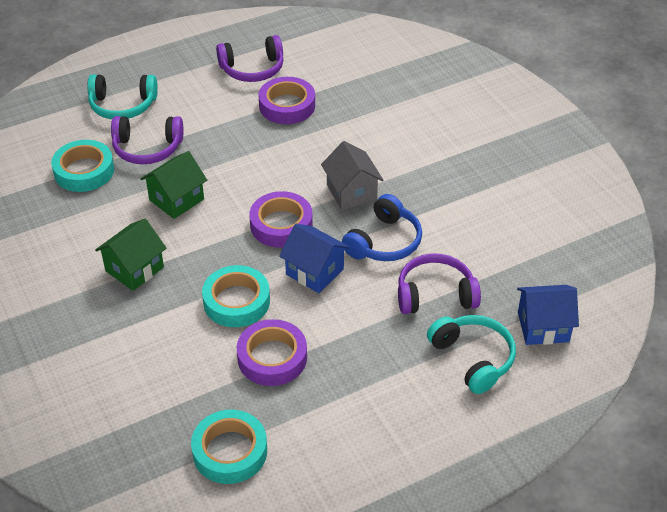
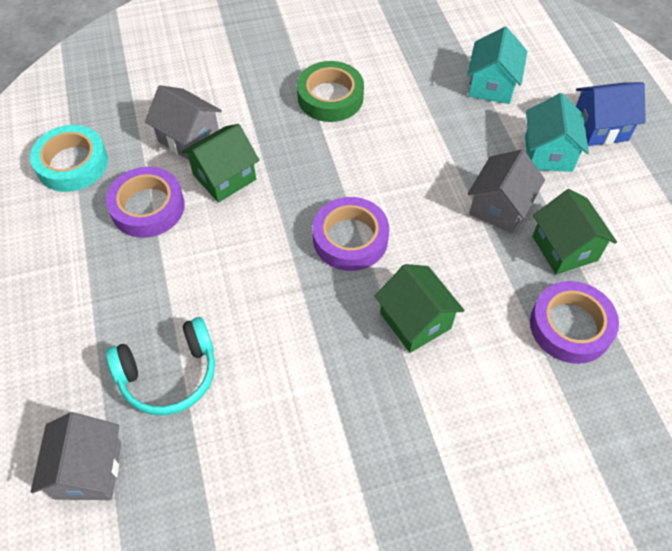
blue headphones: [342,194,422,261] = 1 -> none = 0
blue house: [279,224,350,293] [517,285,579,345] = 2 -> [576,82,646,146] = 1
green house: [95,219,167,291] [141,151,207,219] = 2 -> [182,124,259,203] [375,264,465,353] [532,189,617,275] = 3
green tape: none = 0 -> [297,61,364,122] = 1
grey house: [321,141,384,210] = 1 -> [31,412,121,500] [145,85,222,160] [467,149,545,233] = 3
purple headphones: [111,116,183,164] [216,35,283,82] [398,254,481,314] = 3 -> none = 0
turquoise headphones: [87,74,158,119] [427,315,516,394] = 2 -> [106,317,215,415] = 1
turquoise house: none = 0 -> [467,27,527,104] [525,93,589,172] = 2
turquoise tape: [51,140,114,192] [191,410,267,484] [202,265,270,327] = 3 -> [30,125,108,192] = 1

